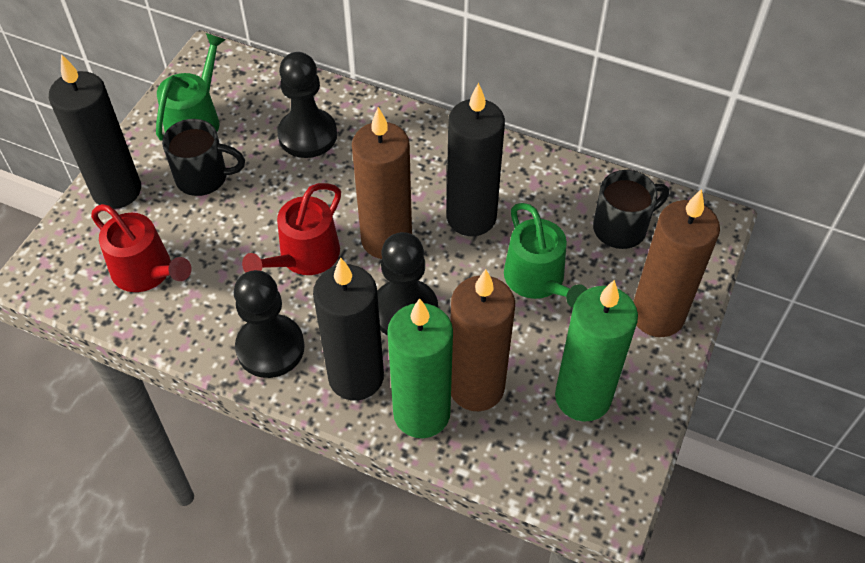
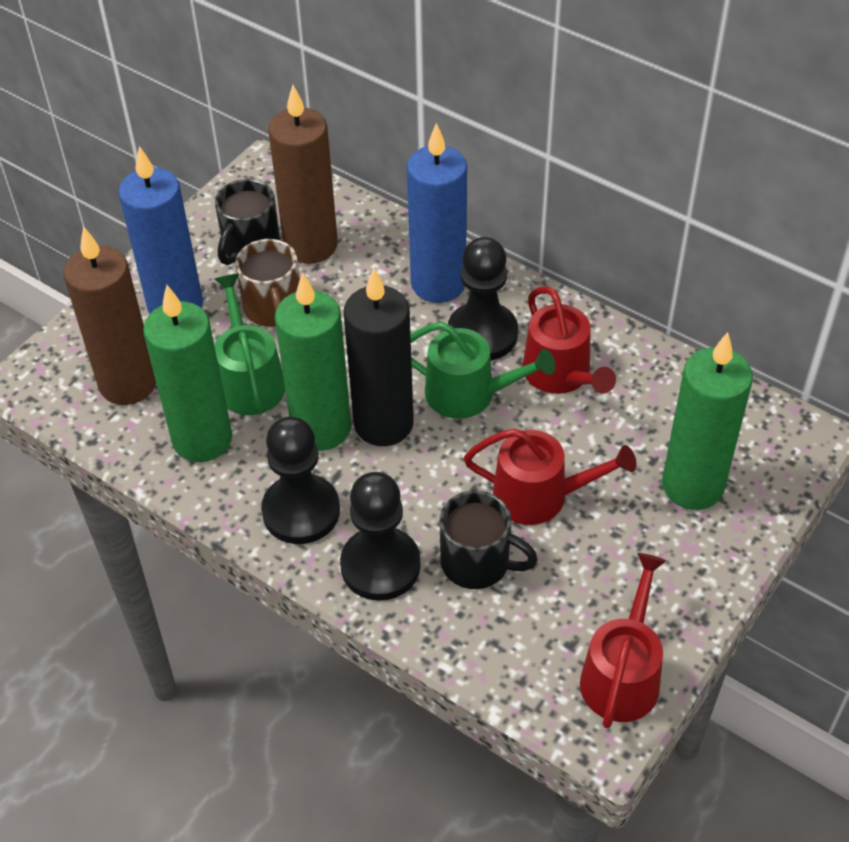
black candle: [49,54,141,209] [313,257,384,401] [446,83,505,236] = 3 -> [344,268,414,446] = 1
blue candle: none = 0 -> [118,146,203,314] [407,123,467,303] = 2
brown candle: [352,107,412,259] [451,269,515,411] [633,189,720,337] = 3 -> [63,226,156,405] [268,85,338,263] = 2
brown mug: none = 0 -> [235,239,300,327] = 1
green candle: [387,298,453,438] [555,280,638,422] = 2 -> [143,285,232,462] [275,272,351,451] [662,332,753,510] = 3
red watering can: [91,204,192,292] [242,183,341,275] = 2 -> [464,428,637,525] [522,286,616,394] [580,553,666,728] = 3

